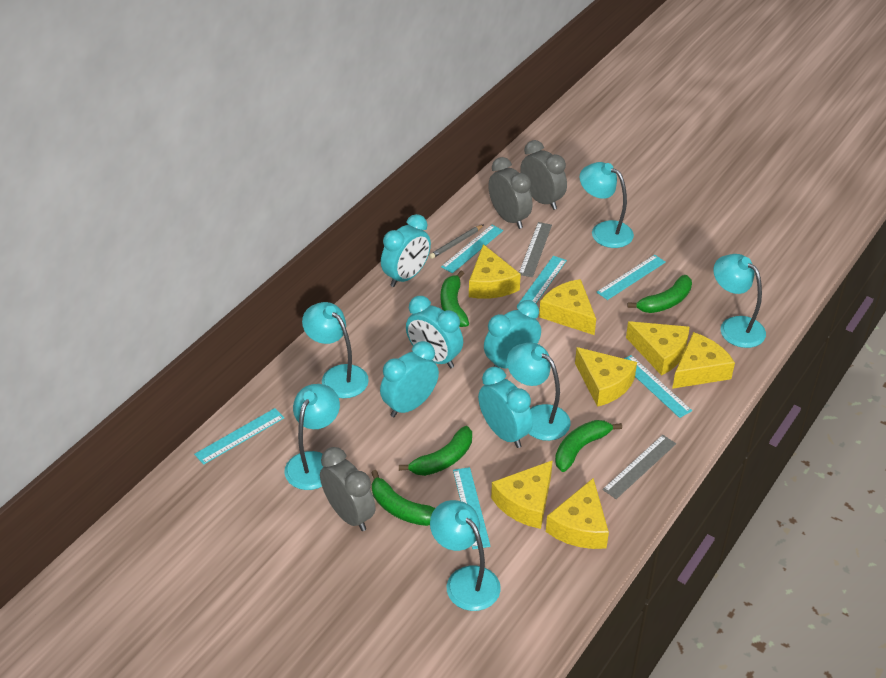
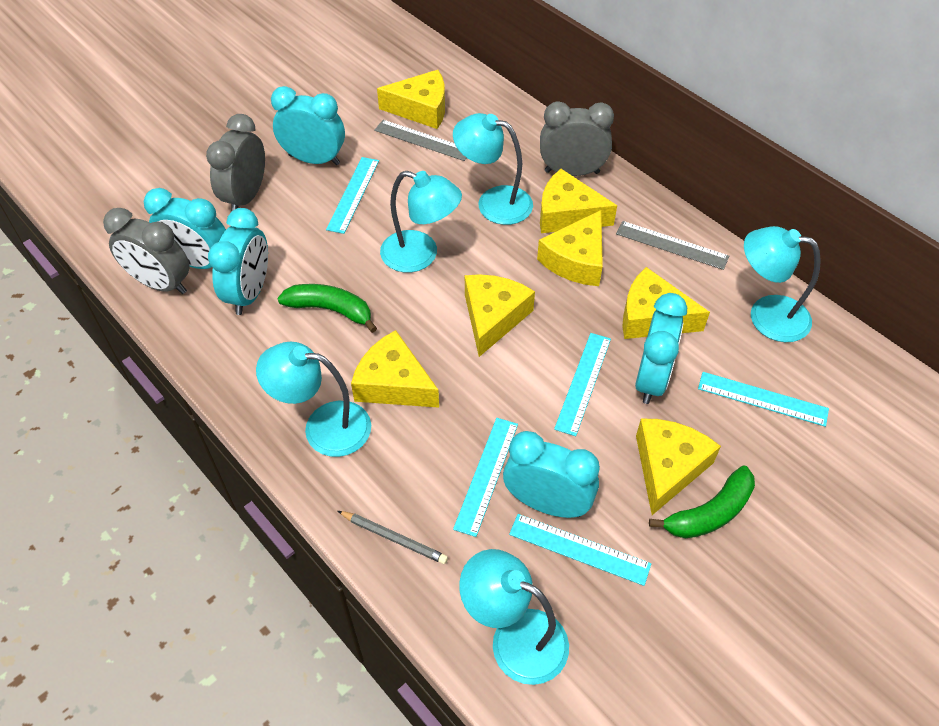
green banana: [371,470,435,526] [399,426,472,476] [441,271,469,327] [555,420,622,472] [627,275,692,313] = 5 -> [277,284,377,333] [649,465,755,539] = 2
turquoise lamp: [284,384,340,490] [302,302,369,398] [430,500,501,611] [507,343,570,441] [579,162,634,248] [713,254,766,348] = 6 -> [256,342,371,457] [380,171,462,273] [453,113,533,225] [459,549,569,685] [744,226,821,342] = 5
turquoise ruler: [194,408,284,465] [441,225,503,273] [453,467,491,549] [517,256,567,306] [597,255,666,300] [624,355,692,418] = 6 -> [326,157,379,234] [453,418,518,537] [509,514,651,586] [554,333,611,436] [698,372,829,427] = 5

